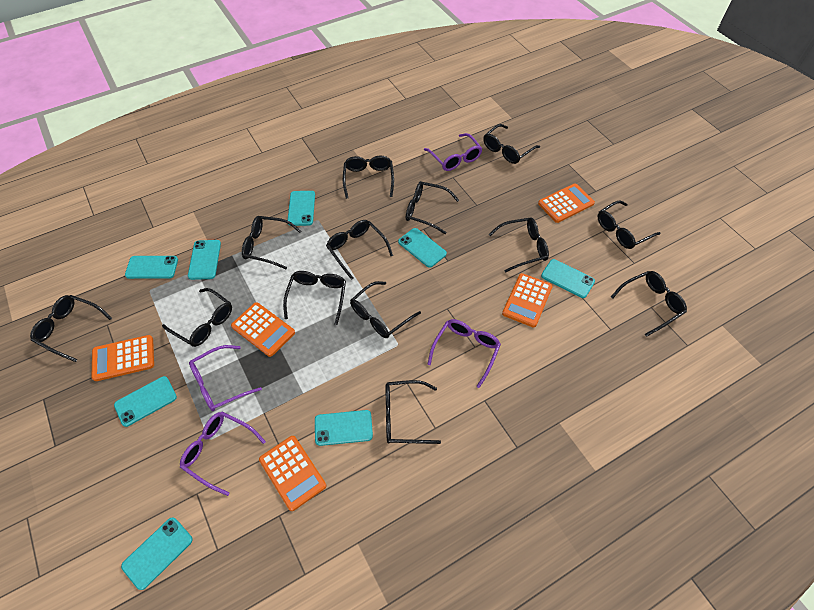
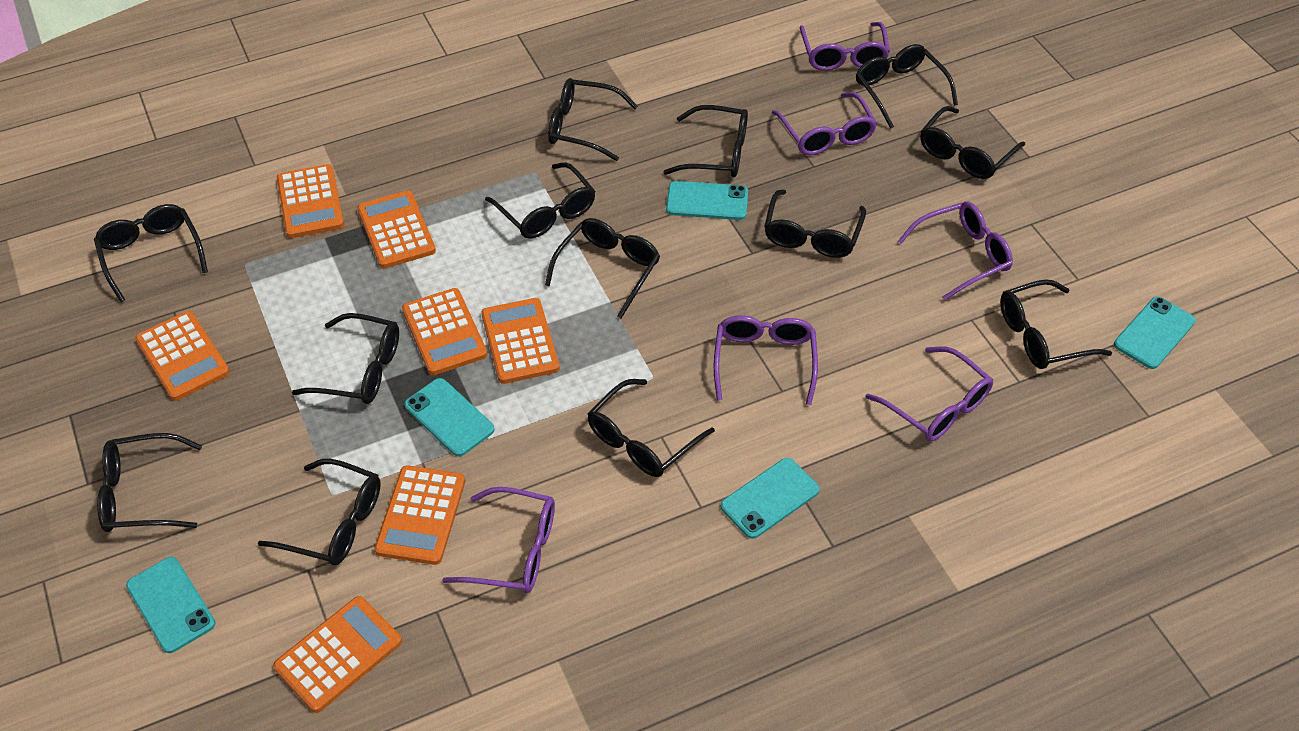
orange calculator: [92,335,154,381] [231,302,295,357] [259,436,326,511] [502,273,553,328] [538,184,595,223] = 5 -> [135,311,230,401] [273,596,402,713] [277,164,344,238] [357,190,436,269] [375,465,465,565] [402,288,487,375] [481,298,559,384] = 7
purple glasses: [180,412,266,496] [189,345,262,411] [424,133,482,171] [427,319,501,388] = 4 -> [442,487,555,593] [714,315,818,405] [772,92,877,155] [799,22,890,71] [865,346,993,441] [898,202,1013,301] = 6
turquoise phone: [114,376,177,427] [121,517,193,590] [125,256,178,279] [188,240,221,280] [287,191,315,226] [315,410,373,446] [398,228,447,268] [541,259,595,298] = 8 -> [126,557,216,653] [404,378,494,457] [666,181,748,220] [721,458,820,539] [1114,297,1196,369] = 5

